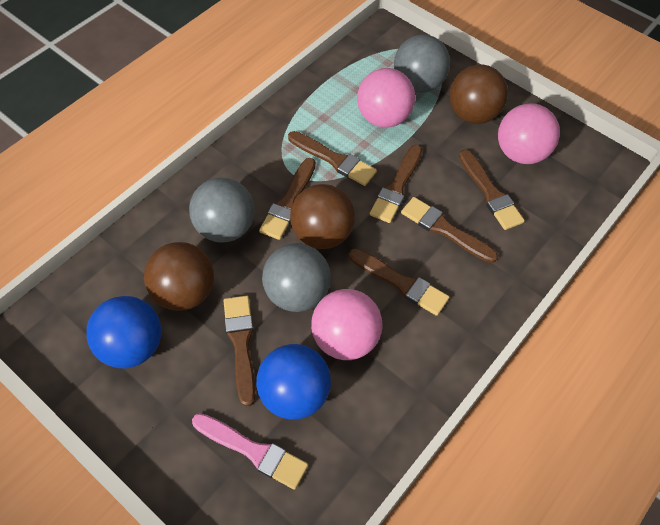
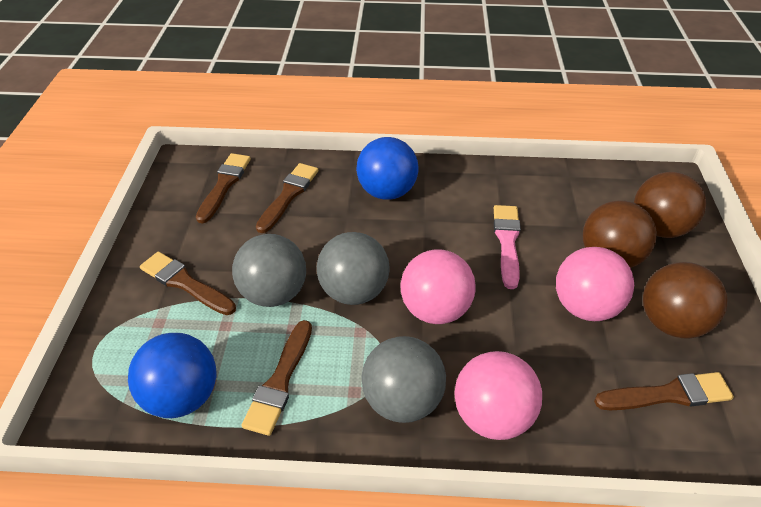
brown brush: [224,295,255,407] [259,158,316,240] [288,131,377,186] [349,248,449,316] [370,145,422,223] [401,197,498,263] [459,150,525,230] = 7 -> [140,251,236,315] [196,153,251,223] [241,320,312,436] [256,163,318,233] [594,372,734,410] = 5

